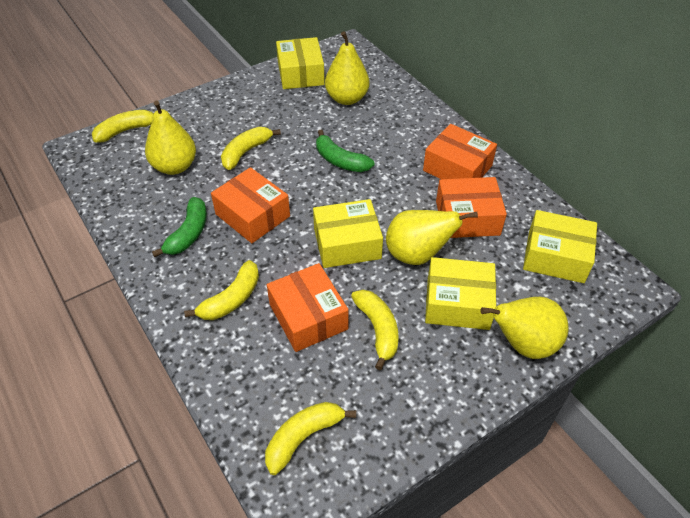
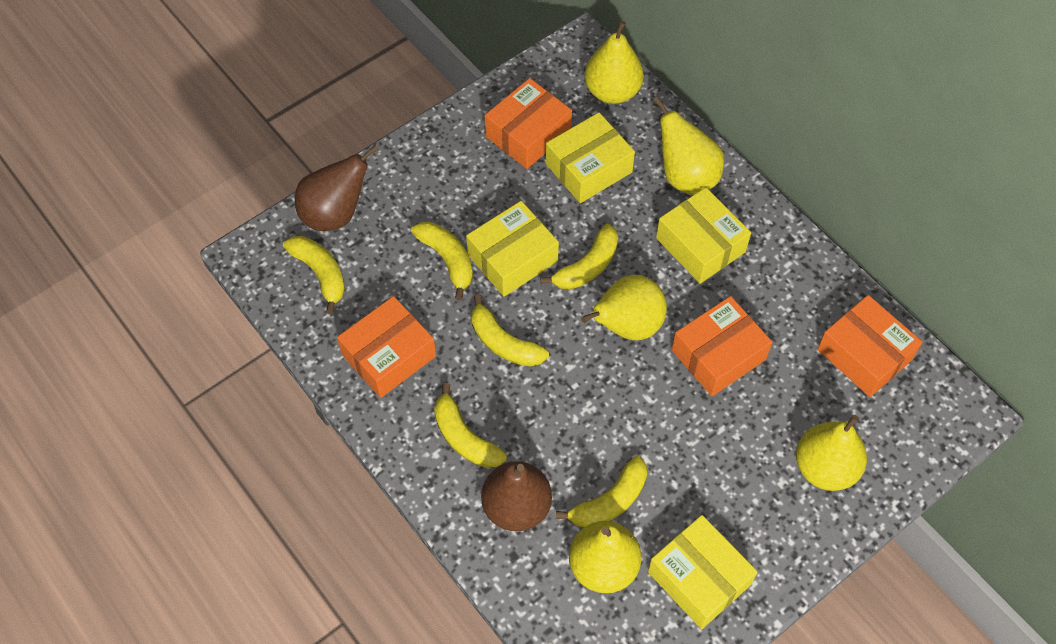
brown pear: none = 0 -> [295,145,379,231] [481,461,552,531] = 2
green banana: [152,197,207,257] [316,130,374,172] = 2 -> none = 0
yellow banana: [92,110,153,143] [184,260,259,320] [221,127,281,170] [265,402,356,475] [351,290,399,370] = 5 -> [283,236,345,314] [411,222,473,300] [434,383,507,468] [472,294,549,367] [540,224,618,290] [556,456,647,528] = 6
yellow pear: [145,100,196,175] [325,31,369,105] [386,210,478,265] [480,297,568,359] = 4 -> [569,521,641,593] [581,275,667,340] [585,20,644,104] [653,96,724,195] [796,415,867,491] = 5

